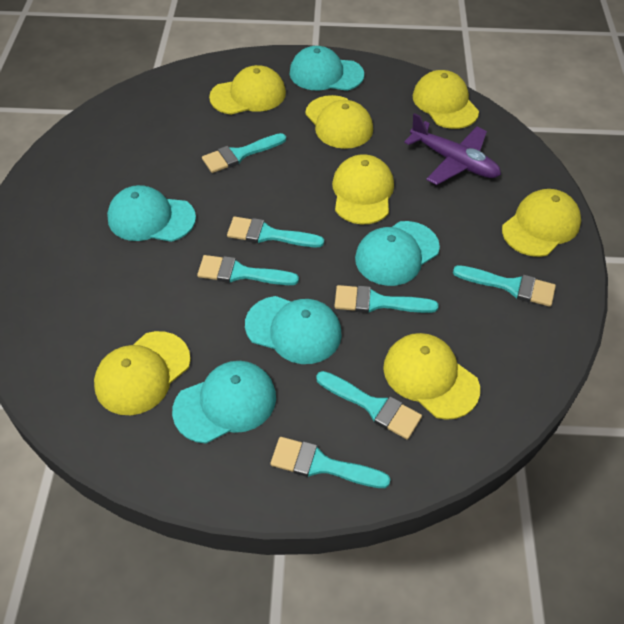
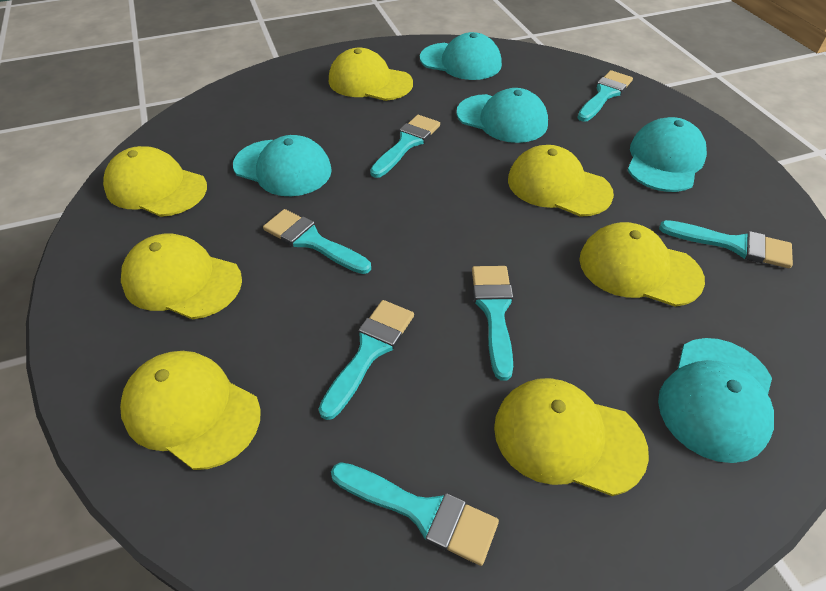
purple plane: [404,113,501,185] = 1 -> none = 0

